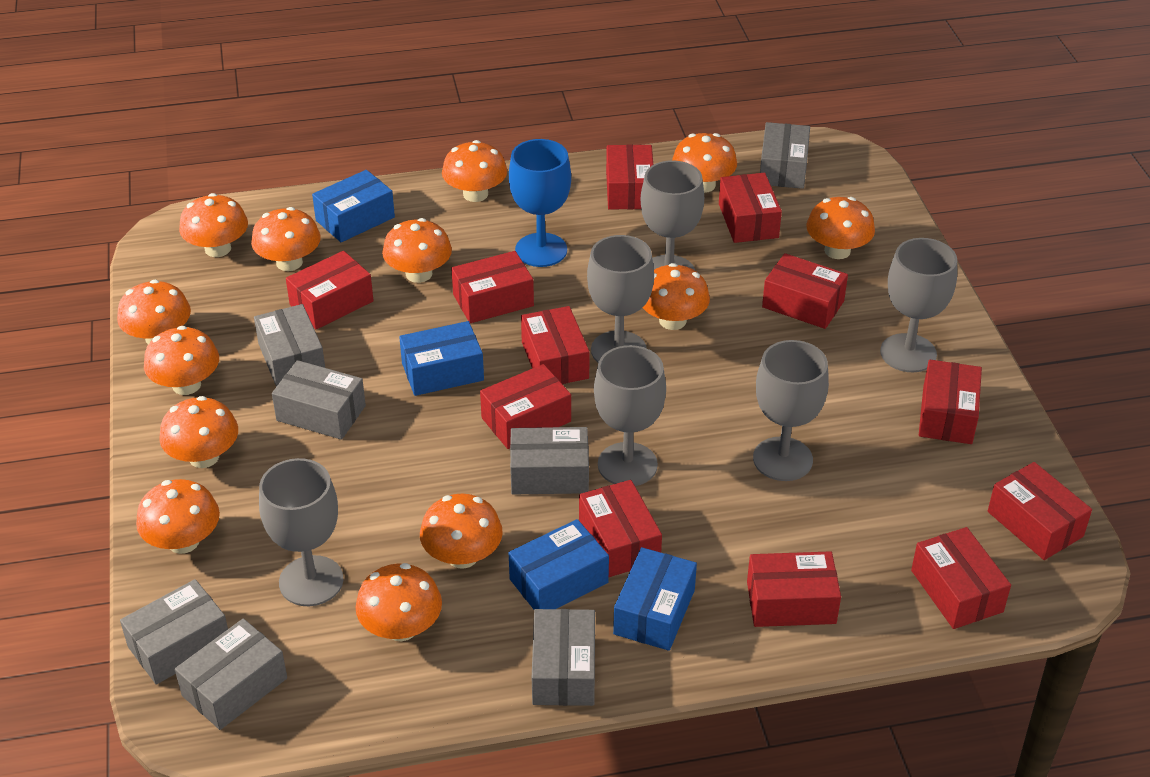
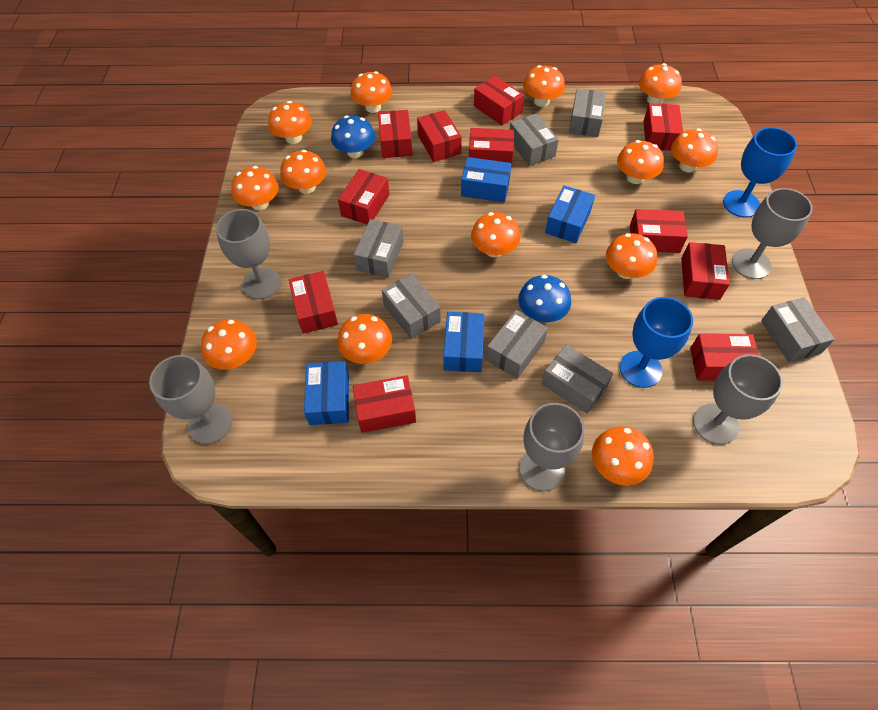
blue goblet: [509,139,571,267] = 1 -> [620,297,693,388] [723,127,797,218] = 2
blue mushroom: none = 0 -> [331,116,375,158] [518,275,571,322] = 2
grey goblet: [259,458,343,606] [587,235,654,362] [594,345,666,486] [641,160,704,270] [753,340,829,481] [880,238,957,372] = 6 -> [149,355,232,444] [216,209,281,299] [519,403,585,491] [693,354,783,445] [732,188,813,279] = 5
red box: [286,251,374,329] [451,251,534,323] [480,364,571,449] [521,306,590,384] [579,480,662,577] [606,145,653,209] [719,173,782,243] [747,551,841,627] [762,253,848,329] [911,527,1011,629] [919,360,982,444] [988,462,1092,560] = 12 -> [289,271,338,334] [338,169,390,224] [353,375,416,433] [378,110,412,158] [417,110,462,162] [469,128,514,168] [474,76,524,126] [630,209,688,253] [643,103,683,151] [681,242,730,300] [690,334,759,381] = 11

